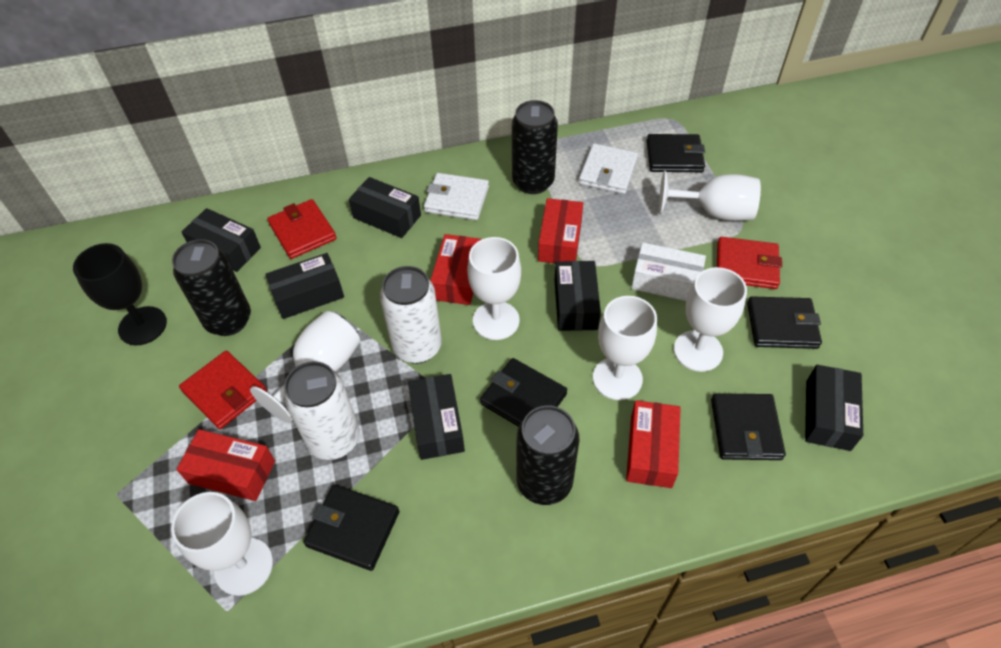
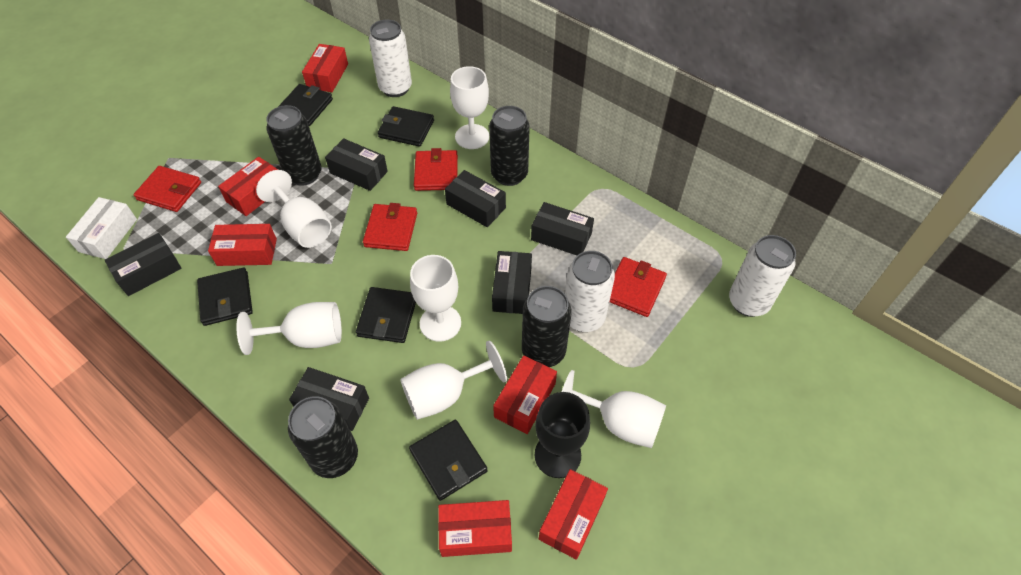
black can: [172,239,251,336] [512,100,558,194] [517,406,579,505] = 3 -> [267,105,322,186] [288,396,358,478] [489,106,530,186] [522,286,572,367] = 4
red box: [176,429,275,501] [430,234,482,305] [538,198,583,264] [626,400,681,488] = 4 -> [208,224,277,266] [218,157,278,216] [302,44,348,92] [438,500,512,557] [493,355,557,434] [539,469,608,560] = 6
red wallet: [179,351,267,429] [267,199,337,259] [717,237,782,289] = 3 -> [134,166,201,212] [363,203,417,251] [414,148,458,191] [610,257,667,317] = 4
white can: [284,361,360,460] [380,266,442,364] = 2 -> [369,20,412,97] [565,251,615,332] [729,235,796,317] = 3
white wallet: [424,173,489,220] [579,143,638,194] = 2 -> none = 0

